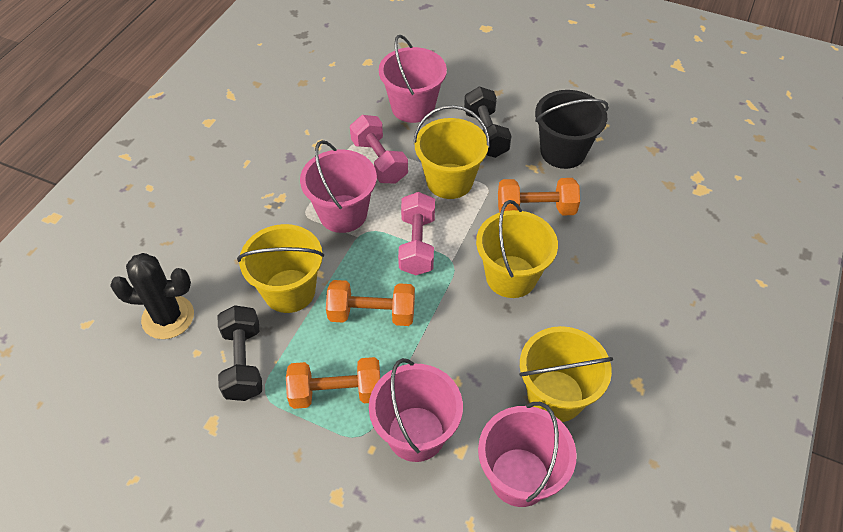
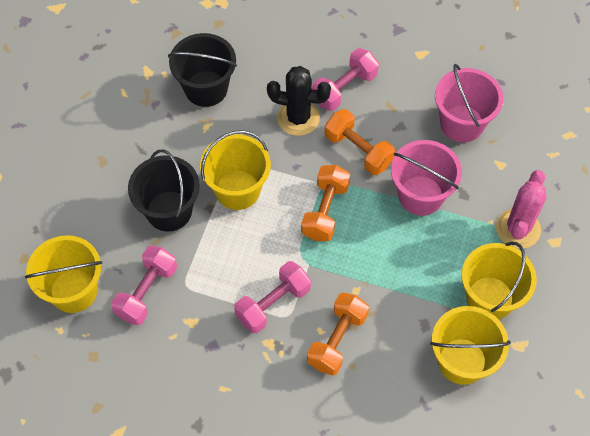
black bucket: [535,90,609,169] = 1 -> [128,149,200,232] [168,33,237,107] = 2
black dumbbell: [218,305,262,401] [464,87,512,158] = 2 -> none = 0
pink bucket: [300,140,377,233] [369,358,463,462] [379,35,447,123] [478,402,577,507] = 4 -> [391,140,462,216] [435,64,503,142] = 2
pink cactus: none = 0 -> [496,170,547,249] = 1
pink dumbbell: [350,115,408,184] [398,192,435,275] = 2 -> [111,245,177,325] [234,261,311,333] [312,48,379,111] = 3

